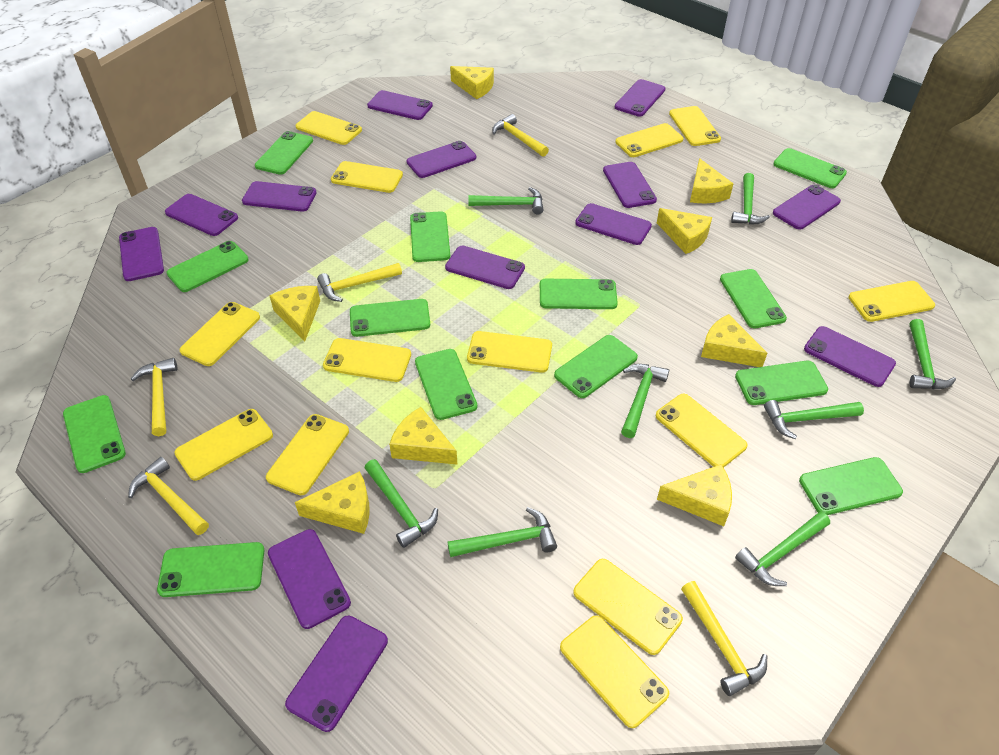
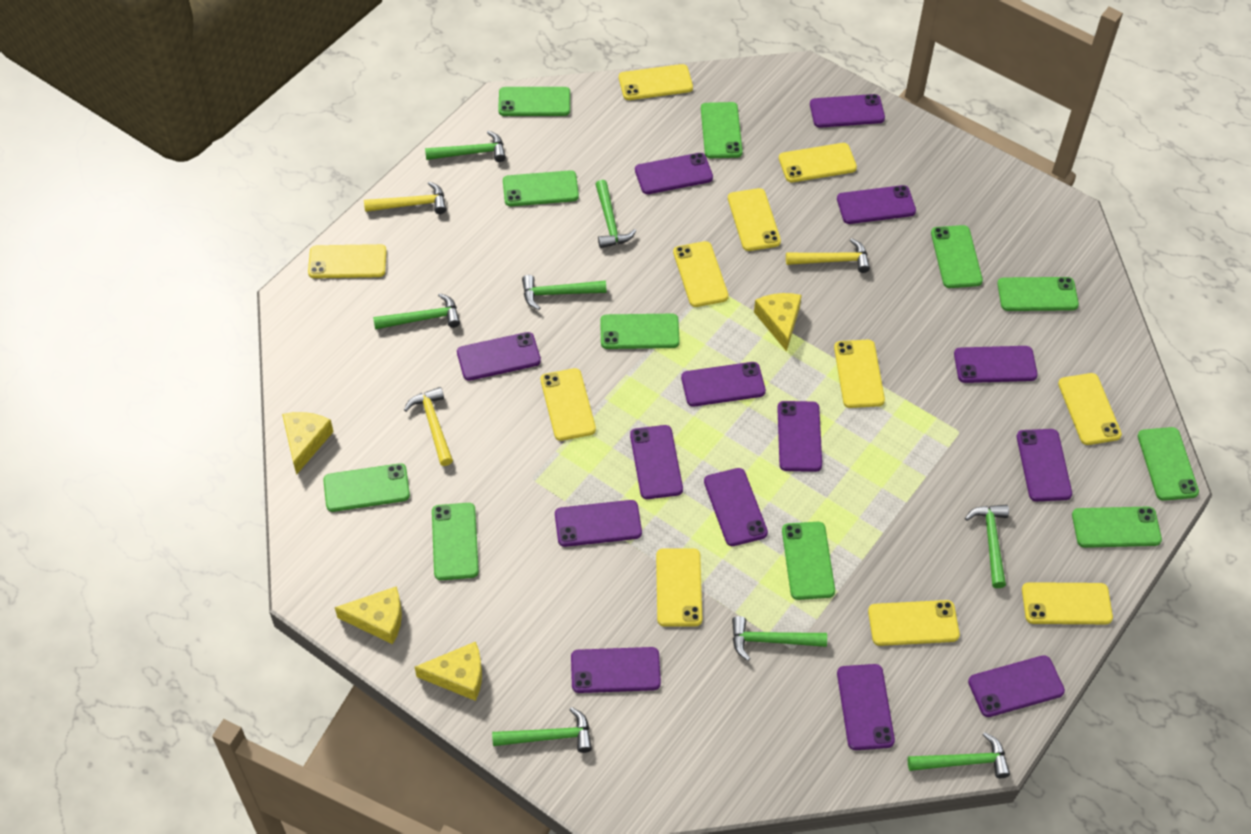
green phone: [63,395,126,473] [157,542,264,597] [166,241,249,292] [255,131,313,175] [350,299,430,337] [410,211,450,262] [415,349,477,420] [540,279,618,309] [554,335,638,398] [720,269,787,328] [735,361,828,405] [773,148,847,188] [799,457,903,515] = 13 -> [323,463,410,512] [432,503,479,580] [498,87,570,116] [503,170,579,206] [600,314,680,349] [701,102,743,158] [782,522,835,600] [931,225,983,288] [997,277,1079,311] [1072,507,1162,548] [1138,427,1199,501] = 11
purple phone: [119,227,164,281] [165,194,238,236] [242,181,317,212] [268,529,351,629] [285,616,388,732] [367,90,433,120] [407,141,476,178] [445,245,525,289] [575,203,652,245] [603,162,657,208] [615,79,665,117] [773,185,841,230] [804,326,896,387] = 13 -> [457,332,541,381] [555,500,642,547] [571,647,661,693] [630,425,683,499] [635,153,713,194] [681,362,766,407] [704,468,768,546] [777,401,822,472] [810,94,885,128] [837,185,916,224] [837,664,895,750] [954,346,1038,383] [968,655,1065,717] [1017,429,1072,501] = 14
yellow cheese: [270,286,320,342] [295,471,370,534] [389,407,458,465] [450,66,494,99] [657,208,712,254] [657,464,732,526] [690,158,733,203] [701,314,767,367] = 8 -> [282,412,334,475] [335,586,402,644] [415,642,482,701] [754,293,802,352] = 4
yellow hammer: [128,457,209,535] [131,358,177,436] [317,263,402,302] [492,114,549,157] [681,581,767,696] = 5 -> [364,182,446,214] [404,387,453,466] [786,238,870,273] = 3
yellow phone: [174,409,273,481] [180,302,260,366] [266,414,349,495] [296,111,362,145] [323,338,411,382] [331,161,403,193] [467,331,552,373] [560,616,669,728] [573,559,683,655] [615,123,683,157] [656,394,748,468] [669,106,721,146] [849,281,935,322] = 13 -> [308,244,387,278] [541,368,596,441] [619,64,693,100] [656,548,702,626] [673,241,729,307] [728,188,781,251] [779,143,857,182] [834,340,885,408] [868,600,960,646] [1022,582,1113,624] [1058,373,1122,445] = 11

